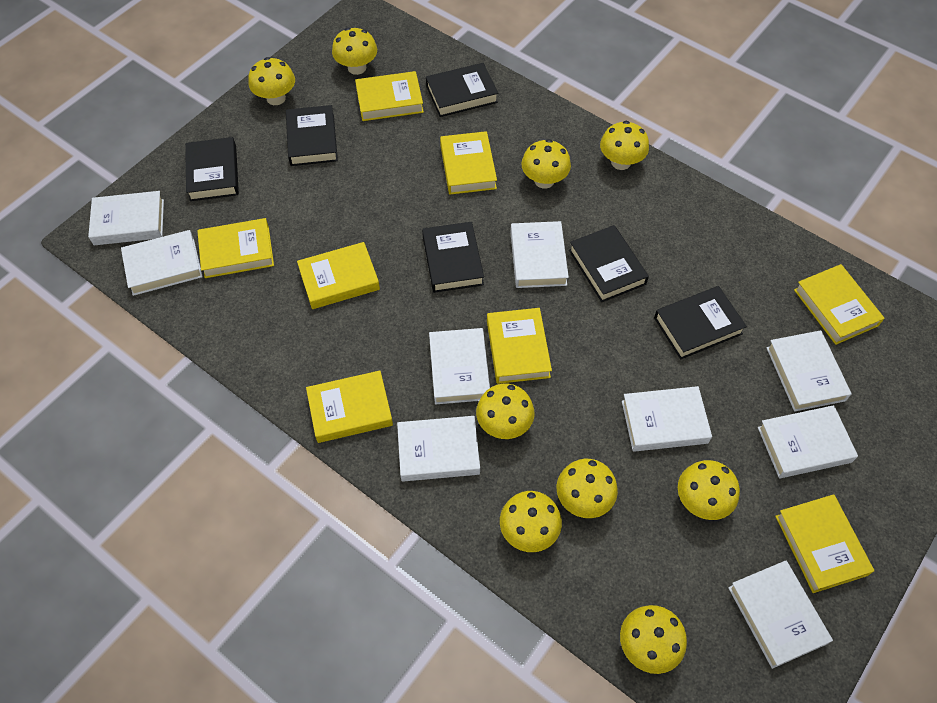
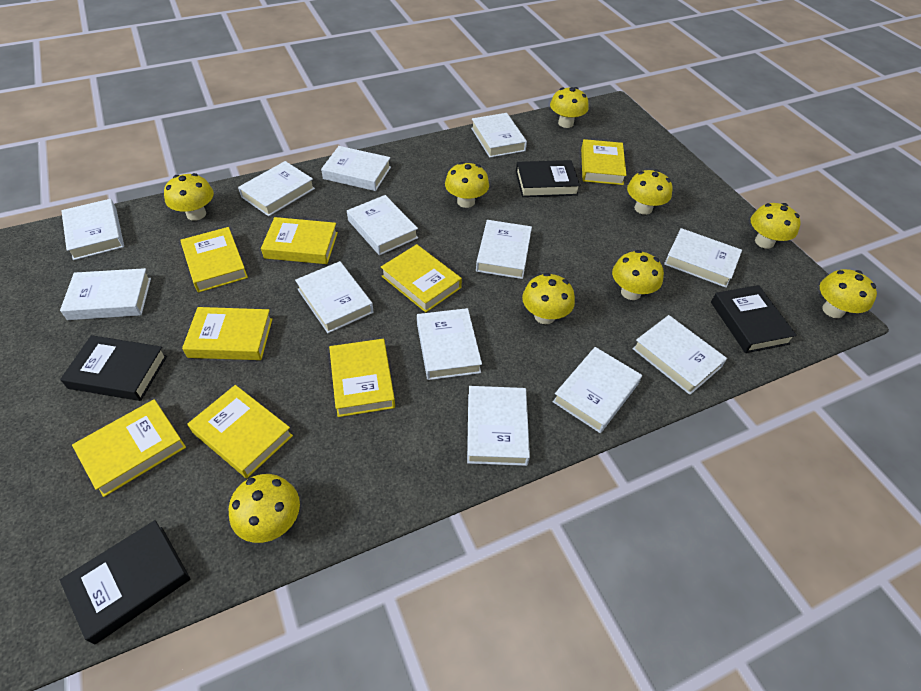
black book: [185,137,239,201] [286,105,338,166] [422,222,484,293] [426,63,498,117] [569,225,649,302] [654,286,747,359] = 6 -> [60,335,167,401] [60,520,191,645] [516,160,580,197] [711,285,797,353] = 4
white book: [88,191,164,245] [121,230,203,296] [397,416,480,482] [429,328,490,405] [510,221,569,288] [622,386,712,452] [728,560,833,669] [758,405,858,478] [766,330,852,412] = 9 -> [60,268,151,320] [61,199,124,260] [238,161,315,216] [295,261,374,333] [321,146,391,191] [347,195,418,255] [417,308,482,380] [467,386,530,466] [471,113,527,158] [476,220,532,279] [553,347,642,433] [632,315,727,395] [664,228,742,288] = 13

